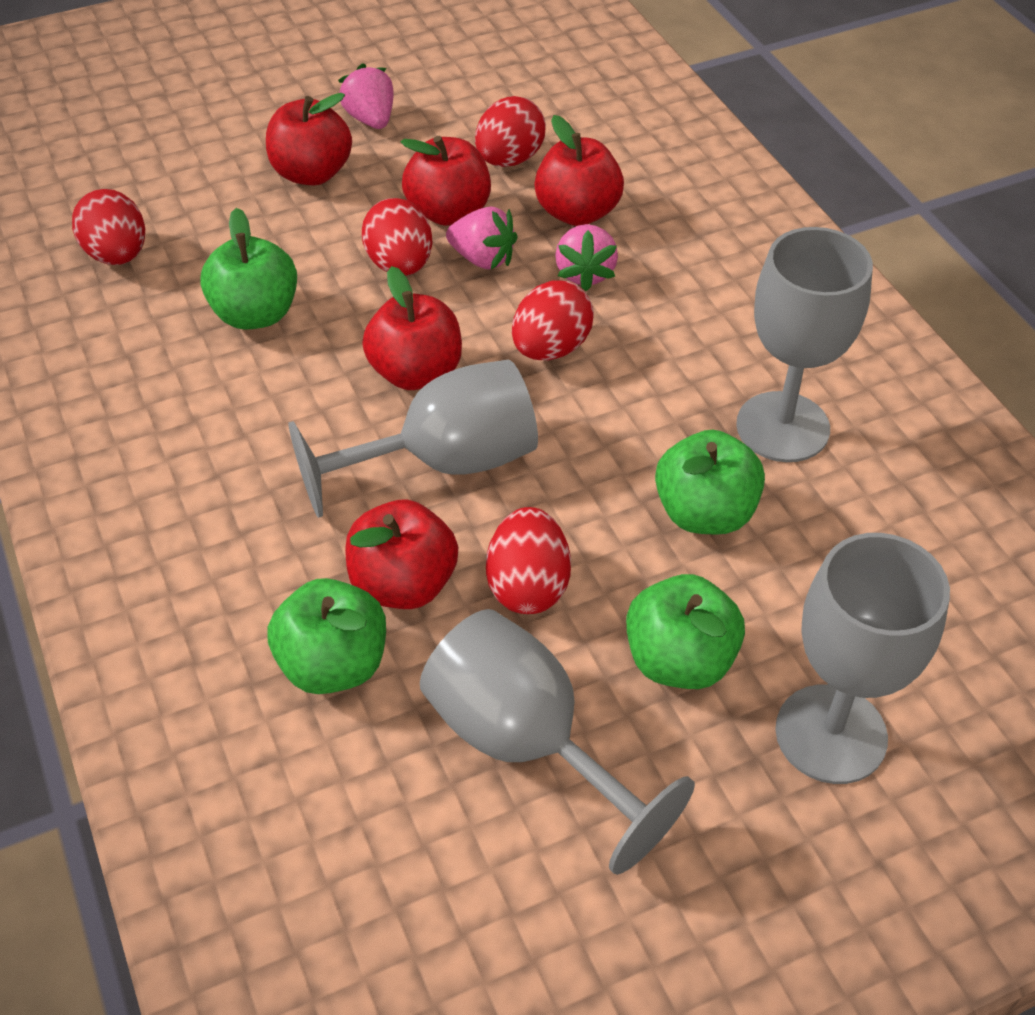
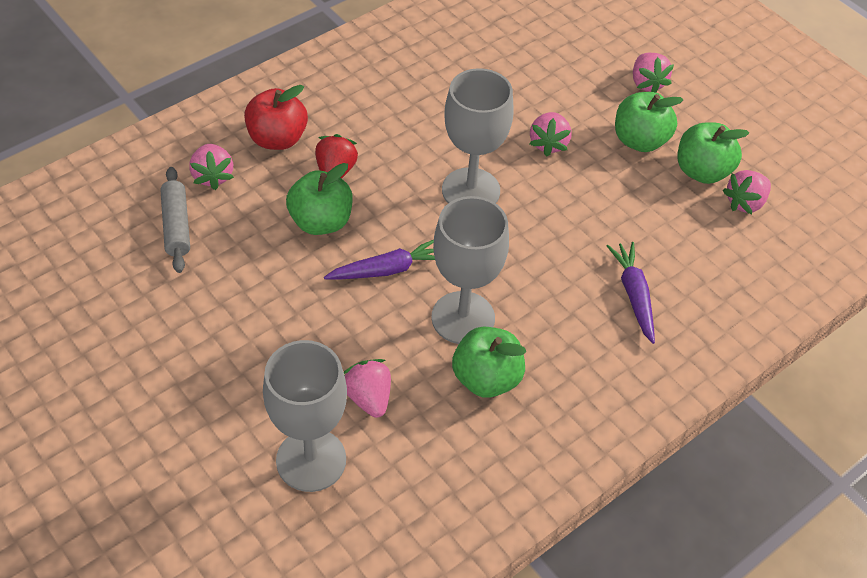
grey goblet: [288,360,538,518] [420,609,695,875] [736,227,873,462] [775,533,950,784] = 4 -> [263,340,347,492] [431,196,509,344] [442,68,514,203] = 3
grey rolling pin: none = 0 -> [160,167,190,273] = 1
pink strawberry: [338,63,394,129] [446,207,517,269] [555,224,618,291] = 3 -> [189,144,234,190] [344,359,391,418] [530,112,571,156] [633,53,674,93] [722,170,771,215] = 5
purple carrot: none = 0 -> [324,240,435,280] [607,242,655,344] = 2
red apple: [266,93,352,185] [345,500,458,609] [362,266,462,390] [401,136,491,226] [534,115,624,226] = 5 -> [244,85,308,150] = 1
red egg: [72,189,145,265] [362,198,433,276] [475,96,546,167] [486,507,571,614] [512,280,594,360] = 5 -> none = 0
red strawberry: none = 0 -> [315,134,358,179] = 1

